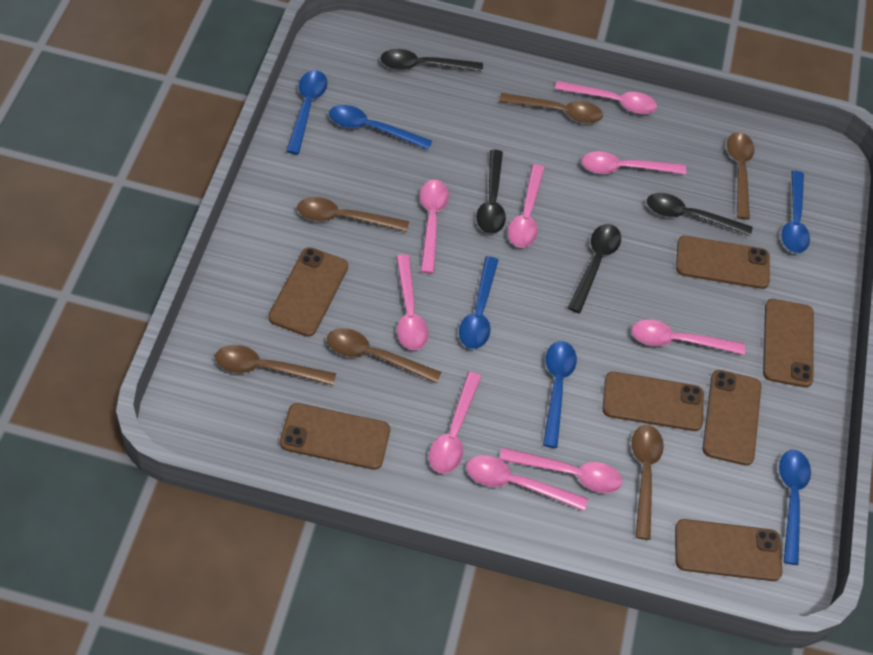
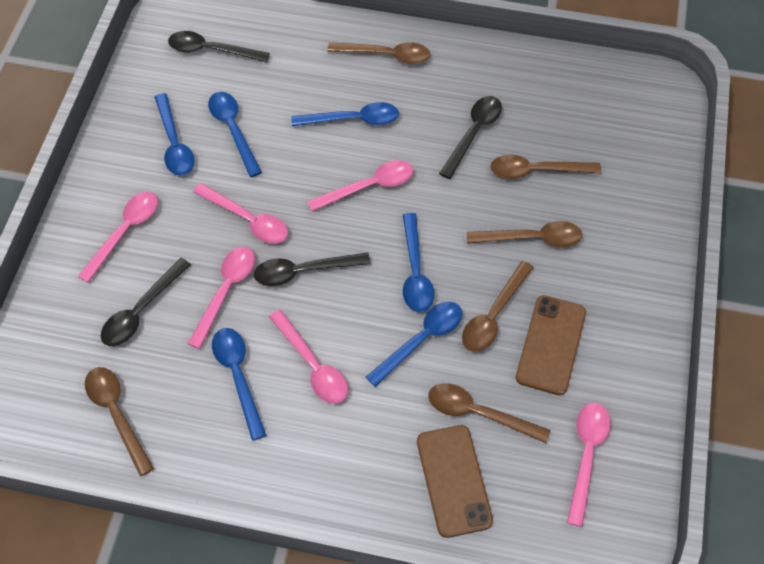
brown phone: [268,247,348,337] [280,403,390,470] [603,372,704,431] [675,519,782,581] [676,236,770,289] [703,370,761,466] [763,299,814,387] = 7 -> [417,425,493,538] [516,295,586,395] = 2
pink spoon: [396,254,428,350] [420,180,449,274] [429,372,482,474] [467,455,588,511] [499,447,622,493] [508,164,545,248] [555,81,657,114] [582,151,686,174] [632,320,745,355] = 9 -> [77,192,158,283] [188,247,255,349] [193,183,288,244] [269,309,348,403] [307,160,414,211] [567,403,611,527] = 6

